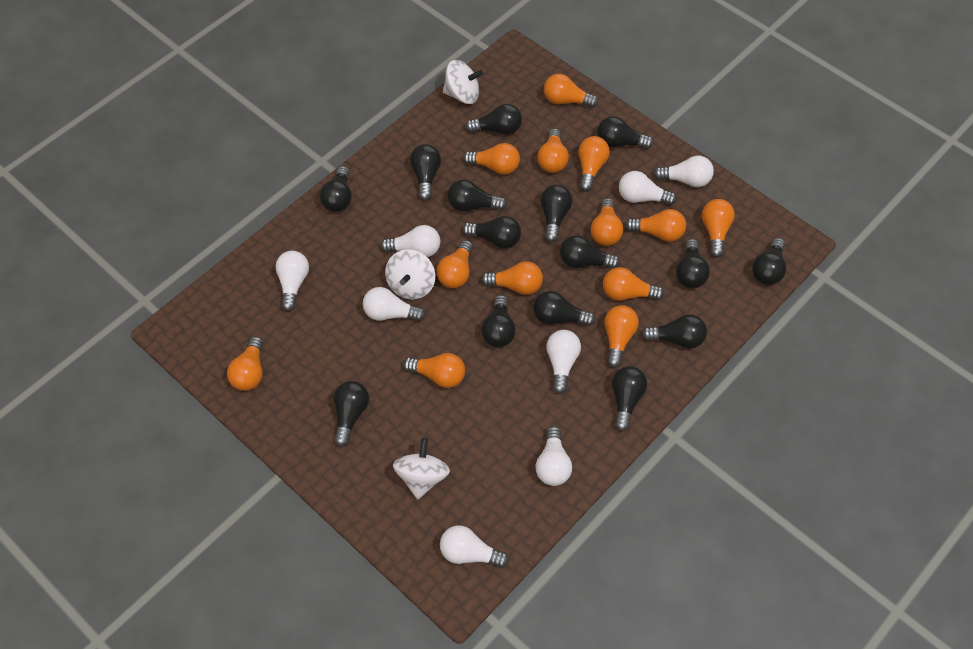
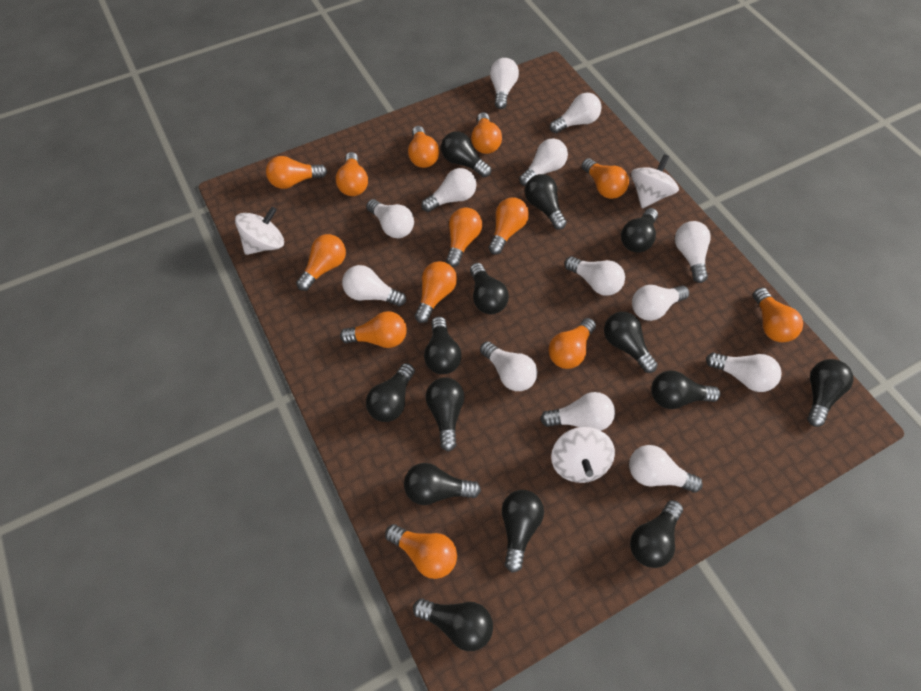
black light bulb: [320,166,352,212] [334,381,369,447] [410,144,441,201] [448,179,507,212] [463,216,521,249] [465,104,522,135] [481,295,516,347] [533,291,595,326] [540,185,573,242] [560,235,620,269] [597,116,654,149] [612,366,647,432] [641,314,707,349] [676,239,710,288] [752,238,786,285] = 15 -> [366,363,415,422] [404,463,481,505] [413,599,493,651] [424,316,462,374] [426,377,465,452] [441,131,491,177] [470,263,509,314] [502,490,544,573] [525,174,567,230] [604,312,658,373] [621,208,658,253] [630,500,683,568] [651,371,721,409] [807,359,854,427] = 14
white light bulb: [275,251,309,311] [363,287,426,321] [380,225,440,257] [440,525,509,568] [535,426,572,486] [546,330,581,394] [619,171,677,205] [653,156,714,187] = 8 -> [342,265,406,306] [366,199,414,238] [421,168,476,212] [480,341,537,391] [490,58,519,109] [519,138,568,186] [540,392,615,431] [550,93,602,133] [564,256,625,296] [629,445,703,492] [632,285,689,321] [675,221,711,283] [706,352,782,392] = 13

